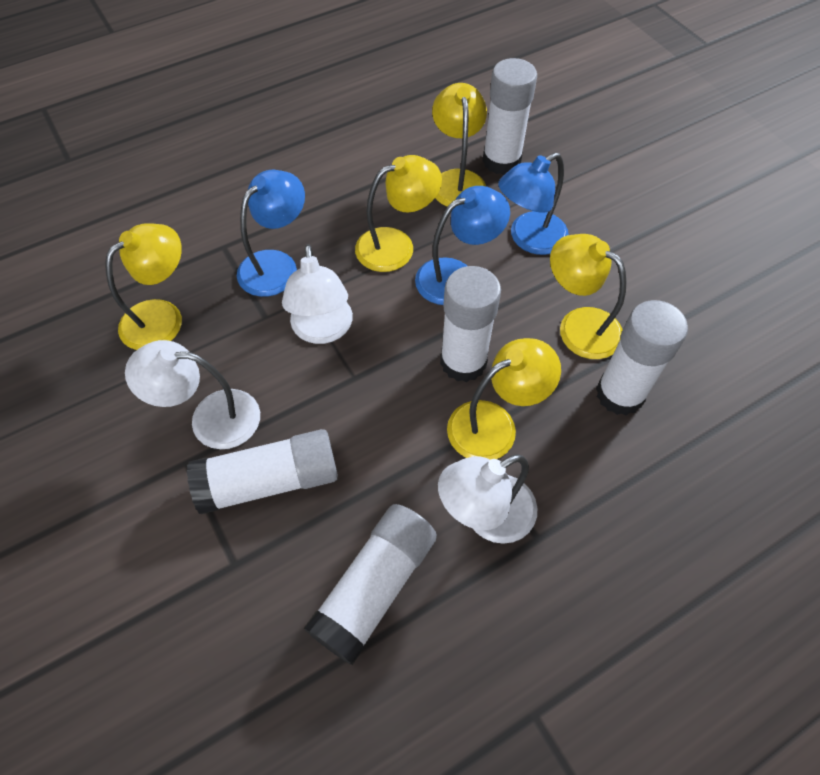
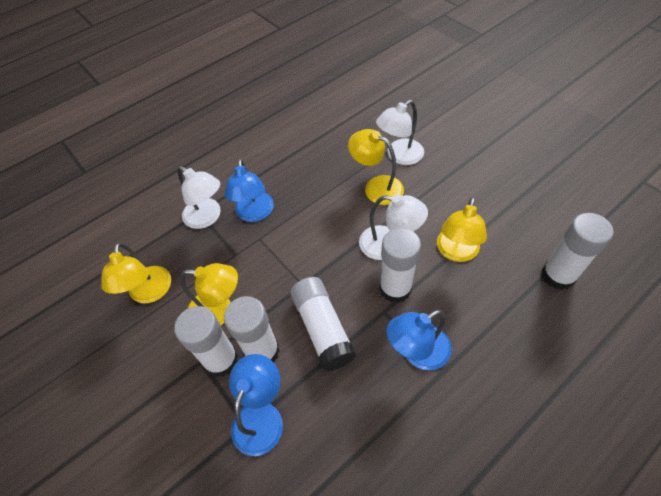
yellow lamp: [105,223,182,350] [355,155,442,272] [432,83,487,207] [447,338,561,460] [550,234,626,359] = 5 -> [101,243,171,303] [181,263,238,325] [348,129,404,205] [437,197,487,262] = 4

